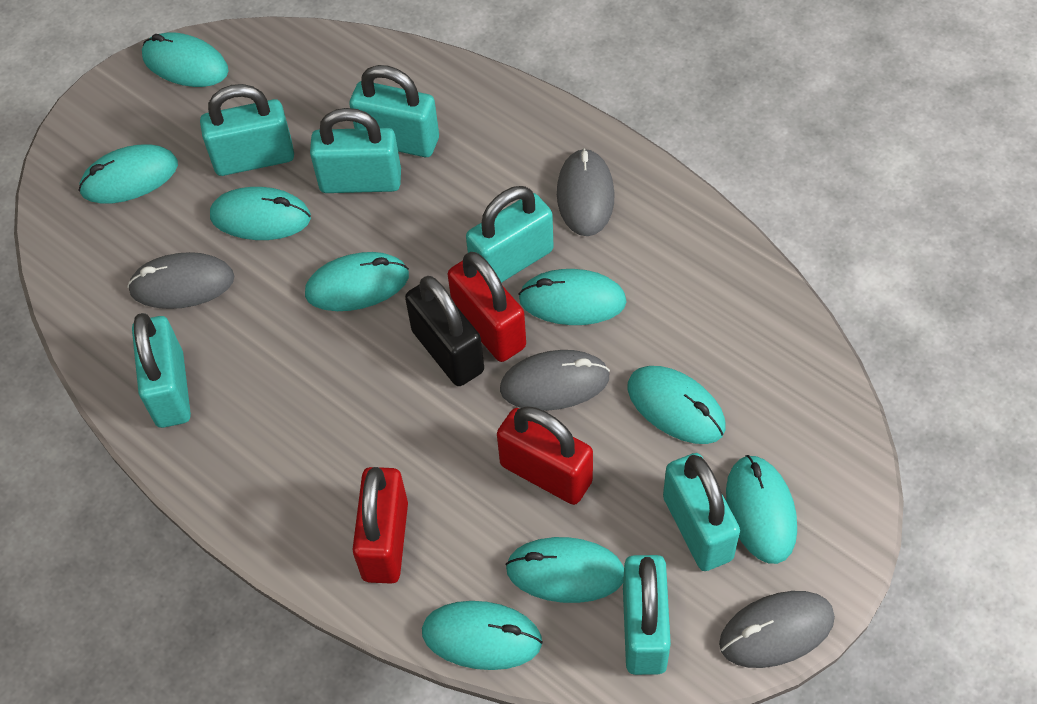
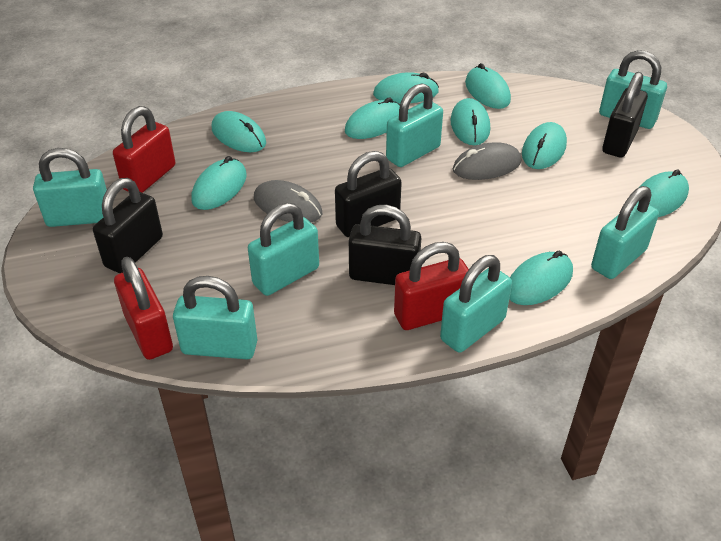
black padlock: [405,276,484,386] = 1 -> [93,178,163,273] [335,151,402,237] [349,205,421,285] [602,72,648,158] = 4
grey mouse: [127,252,235,309] [500,350,610,411] [557,148,615,236] [719,591,835,668] = 4 -> [254,180,322,222] [452,142,521,180] = 2

